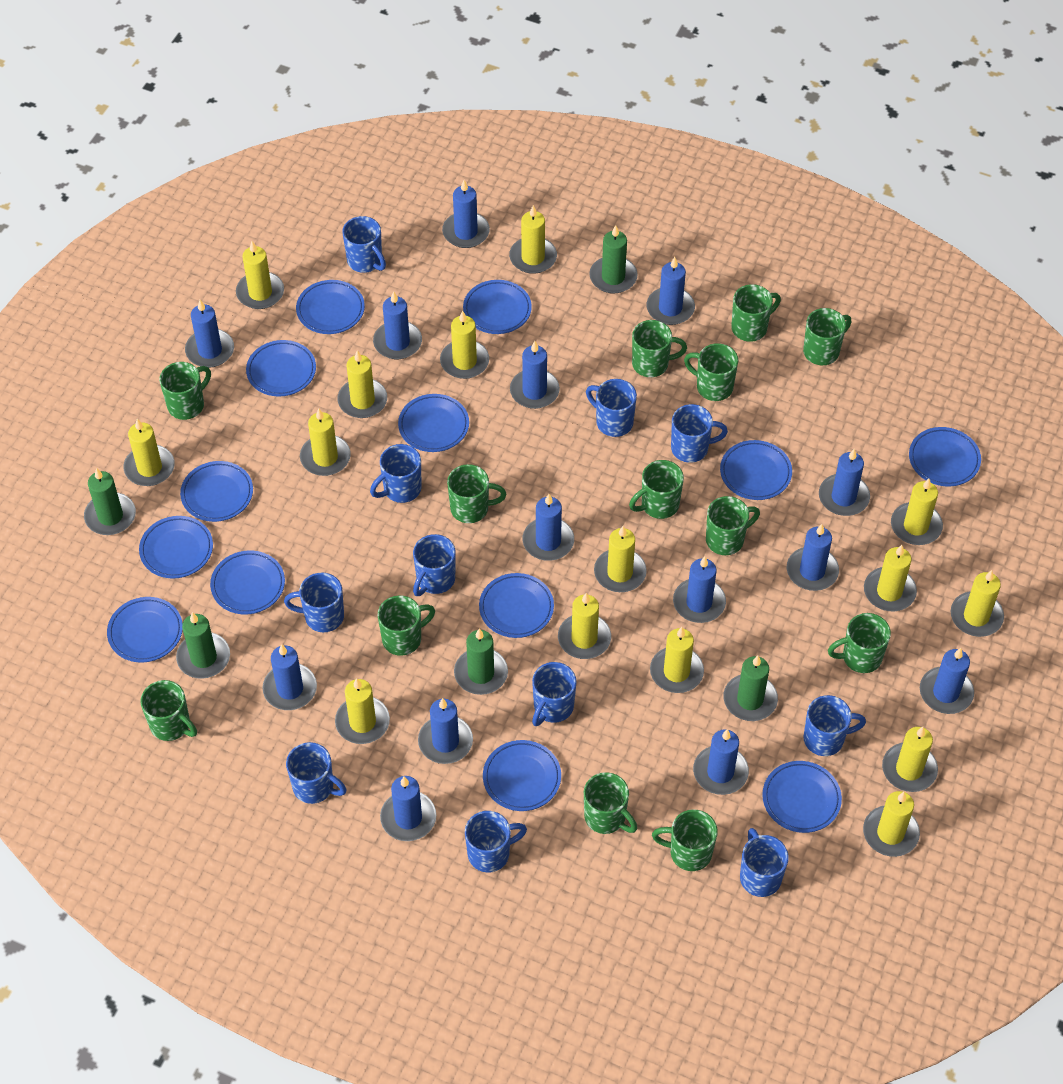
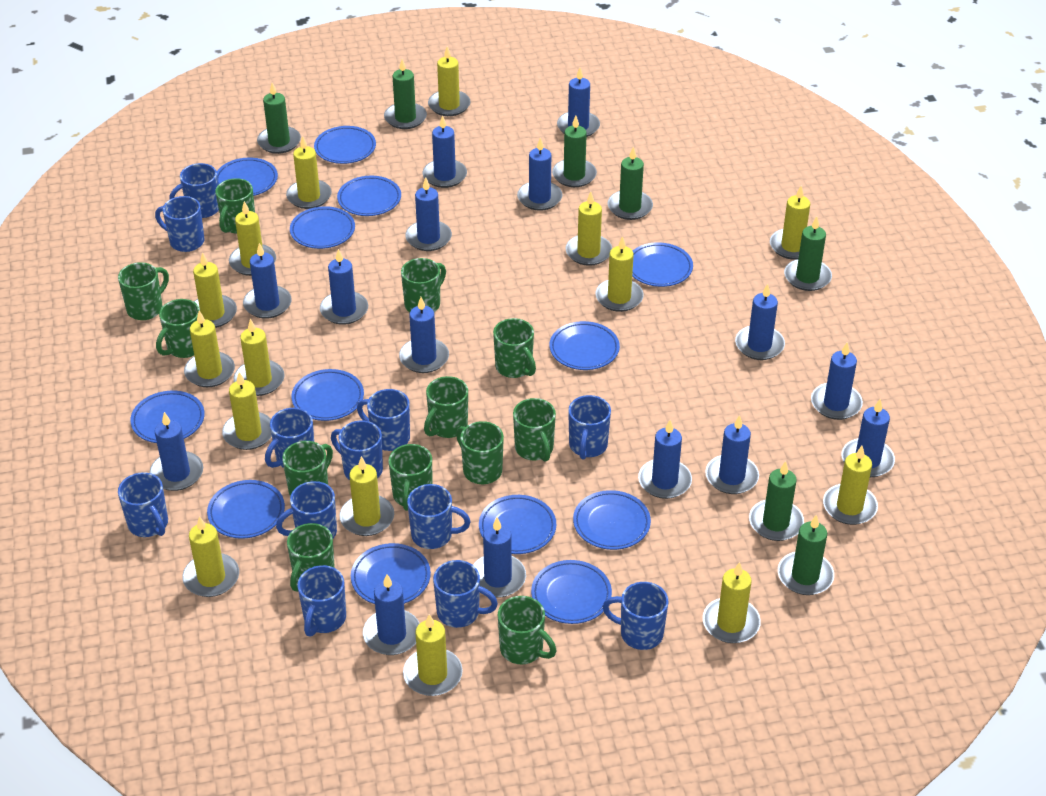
blue candle: [185,300,234,368] [262,644,317,710] [373,291,422,359] [380,776,436,841] [418,698,473,764] [442,180,490,248] [510,341,560,409] [522,494,574,561] [647,257,695,325] [673,557,726,623] [693,729,749,795] [787,524,839,591] [819,449,870,516] [920,648,974,714] = 14 -> [149,412,203,491] [243,243,292,319] [320,249,368,325] [363,574,420,655] [399,297,449,373] [405,177,452,251] [423,115,467,188] [473,517,526,598] [517,137,563,211] [557,68,600,137] [638,420,692,499] [705,415,759,494] [735,284,785,360] [811,342,863,420] [842,399,895,477] = 15
blue mug: [284,573,344,632] [286,742,346,804] [342,216,386,273] [370,444,422,503] [413,534,456,596] [465,811,527,873] [532,662,576,726] [586,379,637,437] [671,404,728,463] [740,828,789,897] [803,695,866,756] = 11 -> [118,472,168,537] [155,196,204,252] [169,163,219,218] [265,408,314,468] [276,481,337,538] [297,565,346,637] [331,420,383,480] [357,389,410,451] [407,484,471,549] [433,560,498,628] [568,395,611,460] [602,582,668,650] = 12
green candle: [84,468,136,535] [176,612,230,679] [454,628,508,695] [589,225,638,294] [724,655,778,721] = 5 -> [257,83,301,154] [384,59,427,129] [552,116,597,187] [607,146,653,220] [749,461,804,541] [778,514,834,595] [784,216,832,291] = 7
green mug: [140,680,197,741] [159,362,211,420] [377,595,435,656] [447,464,506,523] [584,772,637,834] [629,460,684,519] [632,320,687,377] [652,809,718,871] [684,343,738,401] [706,496,760,555] [731,284,781,342] [803,308,851,365] [828,613,891,673] = 13 -> [118,262,169,320] [156,299,200,358] [215,178,255,234] [282,441,333,496] [287,523,335,592] [388,444,432,511] [401,258,446,312] [424,376,468,438] [456,421,504,484] [493,318,536,378] [498,596,556,664] [513,398,556,462] = 12

